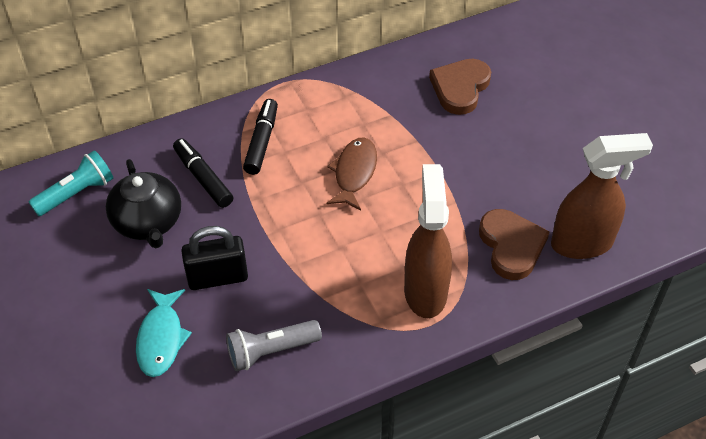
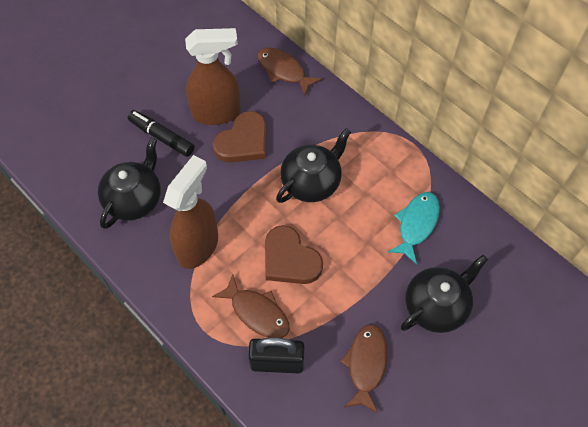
black marker: [173,138,233,208] [243,99,278,175] = 2 -> [128,110,194,157] = 1
black teapot: [106,159,181,248] = 1 -> [98,138,161,229] [276,128,351,203] [401,255,488,333] = 3
brown fish: [326,137,377,211] = 1 -> [212,274,290,338] [257,47,322,96] [340,324,387,413] = 3
grey flashlight: [226,320,322,371] = 1 -> none = 0
turquoise flashlight: [29,150,113,216] = 1 -> none = 0

